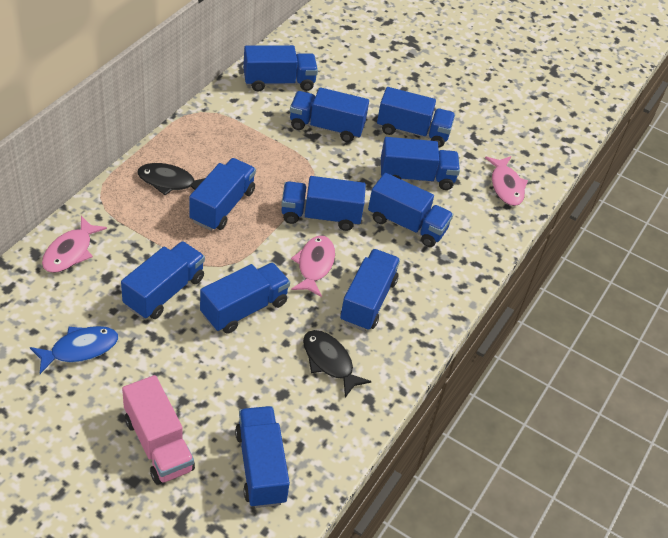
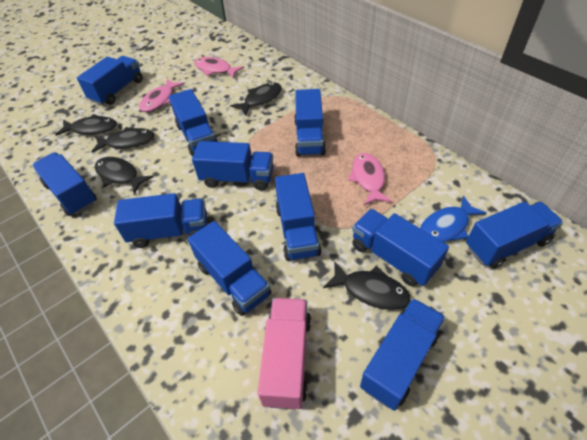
black fish: [137,163,205,195] [303,330,372,398] = 2 -> [55,114,117,136] [92,127,155,153] [95,157,153,194] [231,83,282,116] [323,262,411,310] = 5

